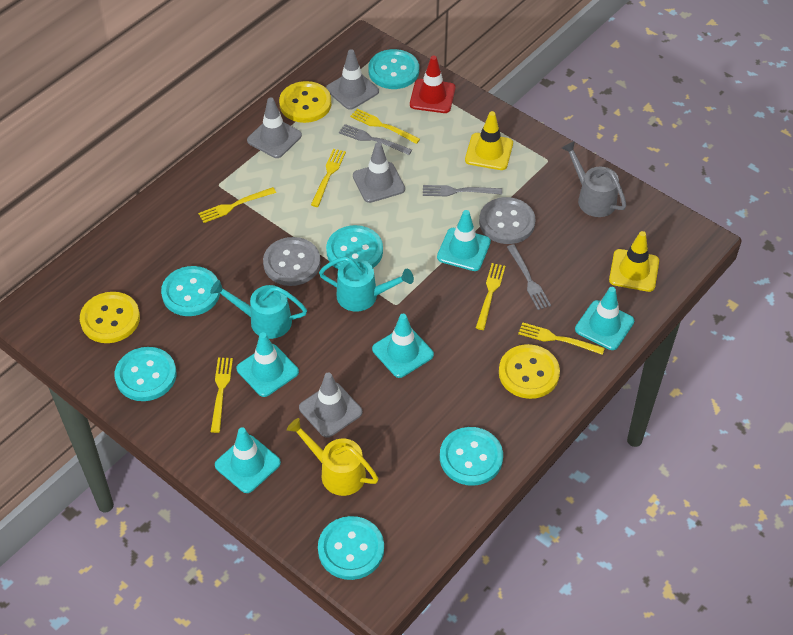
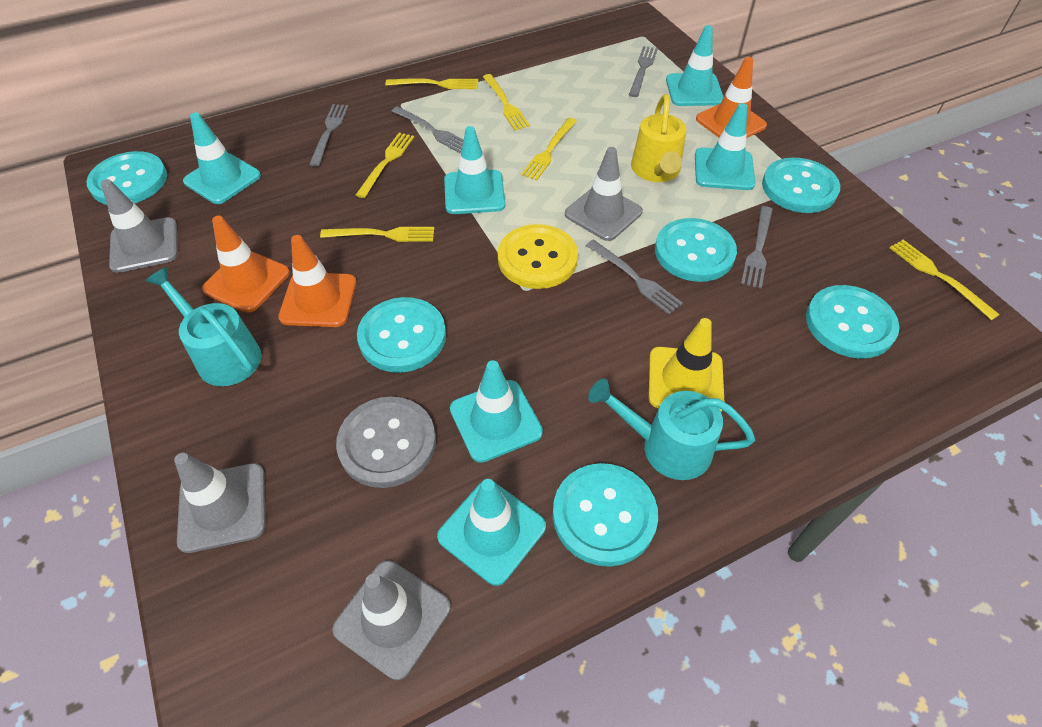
grey button: [263,237,321,286] [479,197,535,244] = 2 -> [336,397,436,488] = 1
grey fork: [339,124,412,155] [423,185,502,196] [507,244,551,310] = 3 -> [309,104,349,167] [392,106,463,153] [586,239,683,314] [629,46,658,97] [741,206,773,289] = 5
grey watering can: [562,141,626,217] = 1 -> none = 0
orange traffic cone: none = 0 -> [202,216,290,313] [278,235,356,327] [696,57,767,138] = 3
red traffic cone: [410,56,455,113] = 1 -> none = 0
turquoise traffic cone: [215,427,281,493] [236,332,299,397] [372,314,434,378] [437,210,491,271] [575,287,634,350] = 5 -> [183,112,261,204] [437,479,546,586] [444,126,505,214] [450,360,543,463] [666,25,724,106] [695,103,755,190] = 6
yellow button: [80,292,140,343] [279,81,331,123] [499,344,560,399] = 3 -> [498,224,578,289] = 1
yellow traffic cone: [465,111,513,170] [609,231,659,292] = 2 -> [649,318,724,412] = 1

